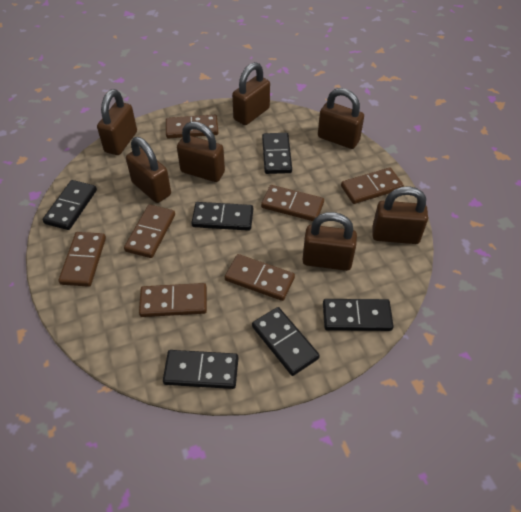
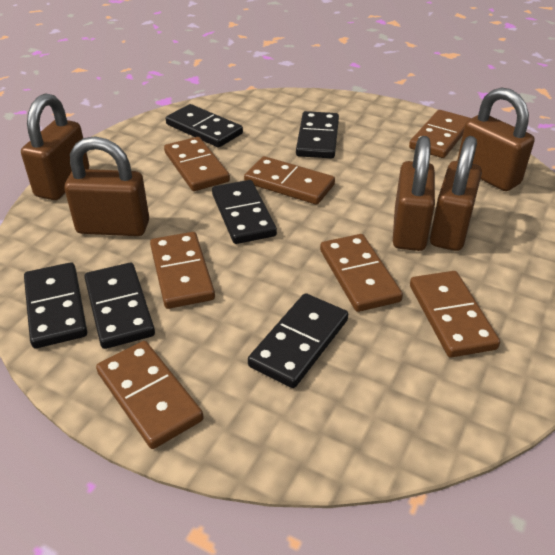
brown padlock: [97,89,137,155] [126,137,171,203] [177,121,225,182] [232,62,270,125] [303,212,357,271] [318,88,364,149] [372,186,428,244] = 7 -> [21,93,89,200] [65,136,149,236] [393,136,435,251] [430,136,482,251] [457,88,534,191] = 5

